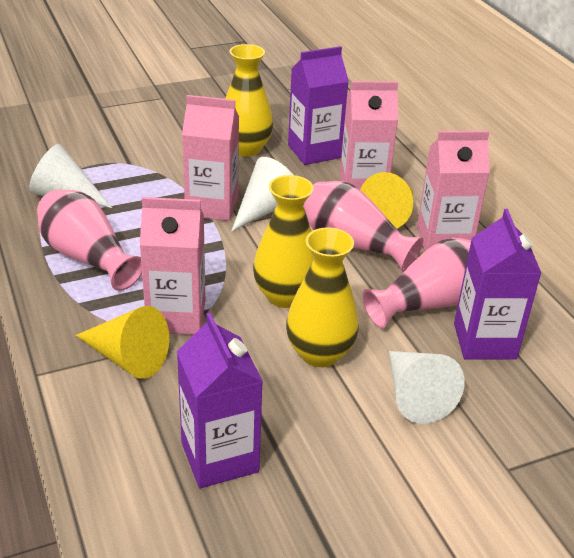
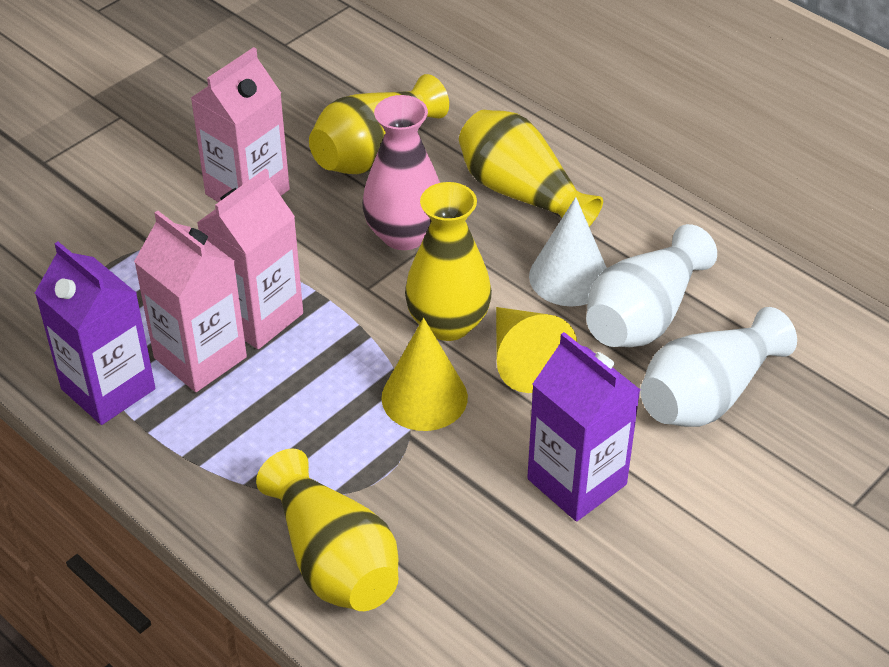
pink carton: [140,197,206,335] [182,95,239,221] [340,81,398,189] [417,131,490,251] = 4 -> [134,210,247,392] [191,47,290,202] [197,168,303,349] = 3
pink vase: [37,190,142,291] [303,181,424,272] [362,238,471,329] = 3 -> [362,95,440,250] = 1
purple carton: [177,312,263,488] [288,46,349,165] [454,209,541,360] = 3 -> [35,242,155,425] [527,332,640,521] = 2
white cone: [29,144,112,208] [231,157,293,232] [389,351,465,424] = 3 -> [529,197,607,306] = 1
white vase: none = 0 -> [586,224,717,347] [640,307,797,427] = 2
yellow vase: [225,44,273,157] [253,175,314,308] [286,227,359,367] = 3 -> [256,449,399,611] [309,74,449,174] [405,182,492,341] [459,110,603,227] = 4

